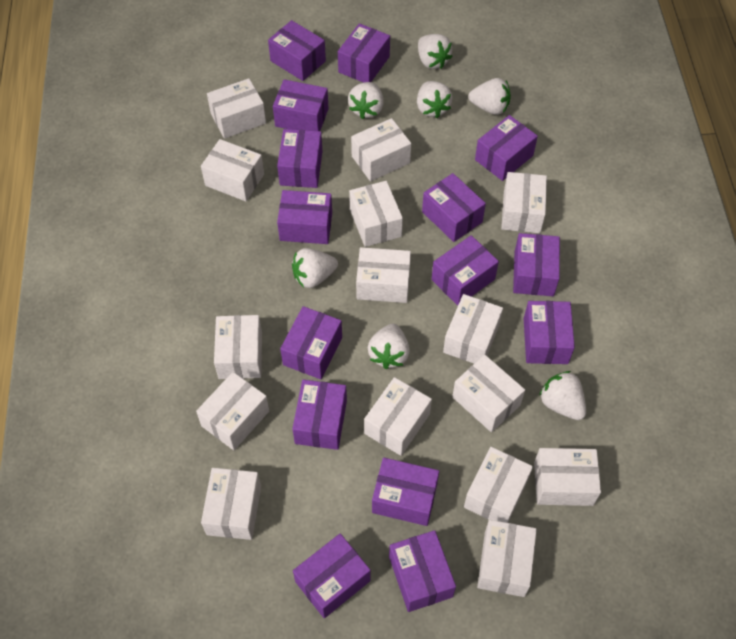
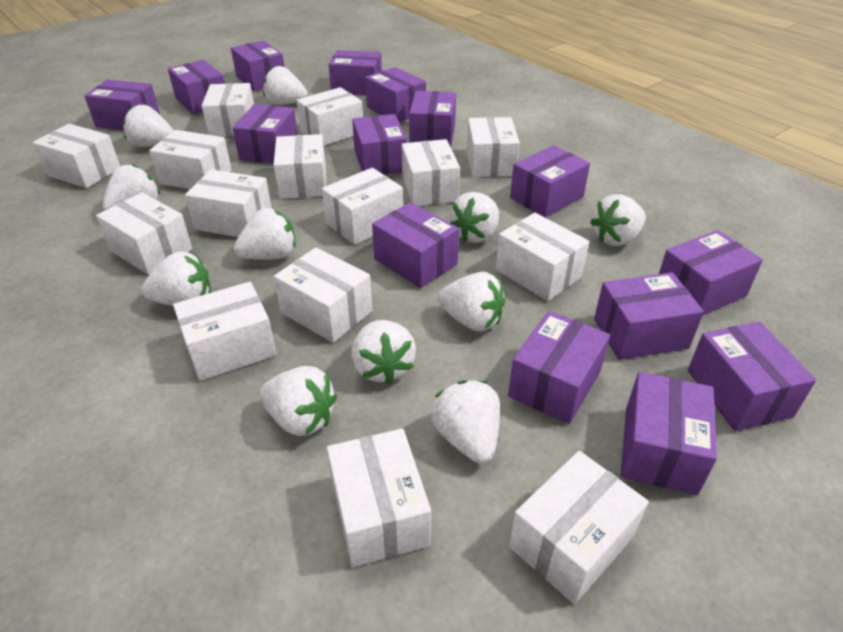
white strawberry: [292,248,338,288] [348,82,384,119] [368,324,410,369] [417,81,452,118] [418,34,453,69] [468,78,511,115] [539,371,586,420] = 7 -> [103,164,160,211] [123,105,174,147] [141,251,211,306] [234,208,296,260] [260,366,337,436] [263,66,307,105] [352,320,416,385] [431,380,500,463] [438,272,505,332] [450,192,499,243] [590,194,646,246] = 11

